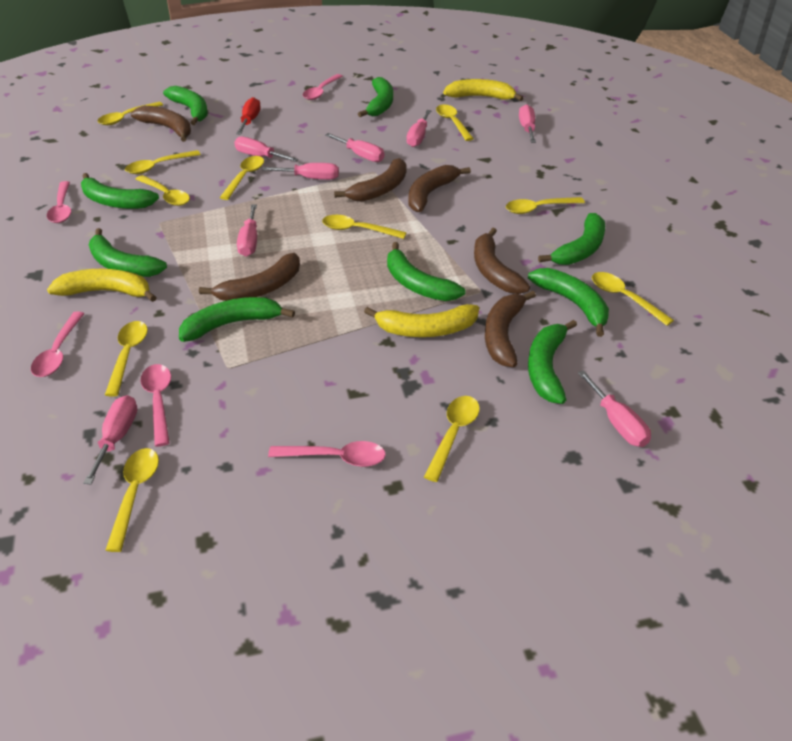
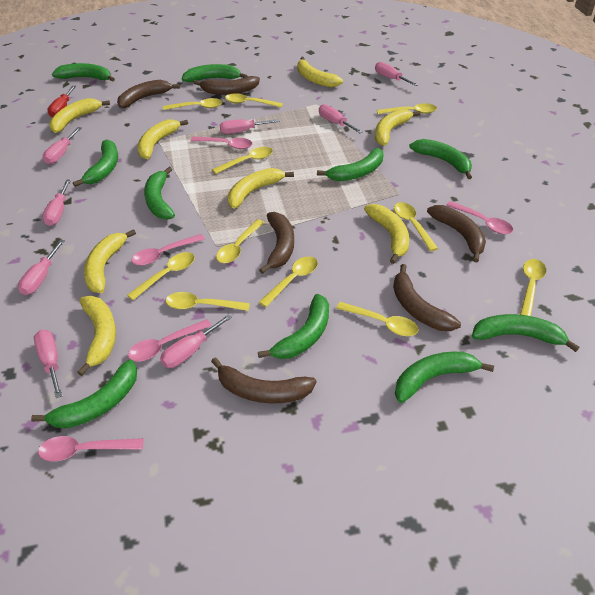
green banana: [81,173,159,209] [89,228,167,277] [163,86,208,125] [179,297,295,342] [358,77,393,117] [387,242,465,301] [528,268,609,337] [528,320,577,404] [538,213,605,265] = 9 -> [31,360,137,429] [52,63,115,82] [73,139,118,187] [144,167,175,220] [182,64,247,82] [258,294,329,359] [317,148,383,181] [395,352,494,403] [410,139,472,179] [472,314,579,352] = 10
yellow banana: [47,269,157,302] [364,304,479,337] [443,79,523,101] = 3 -> [49,98,110,133] [77,296,116,376] [84,229,136,293] [137,119,188,159] [228,168,294,209] [297,57,343,87] [364,204,409,264] [375,109,421,146] = 8

